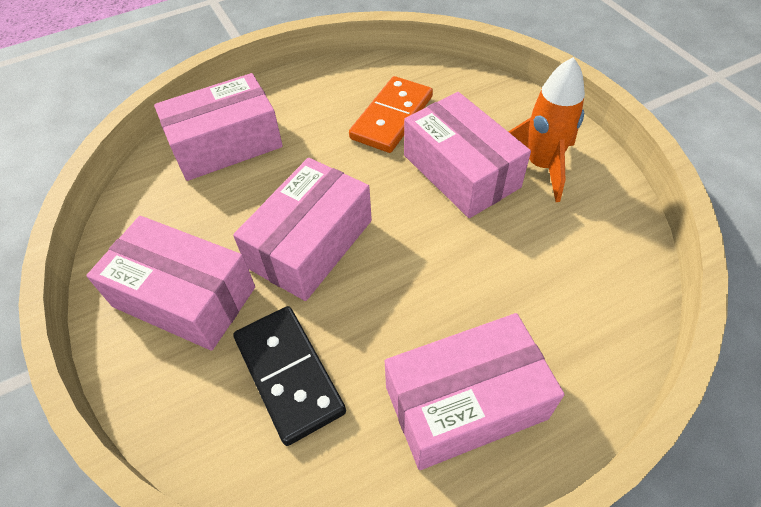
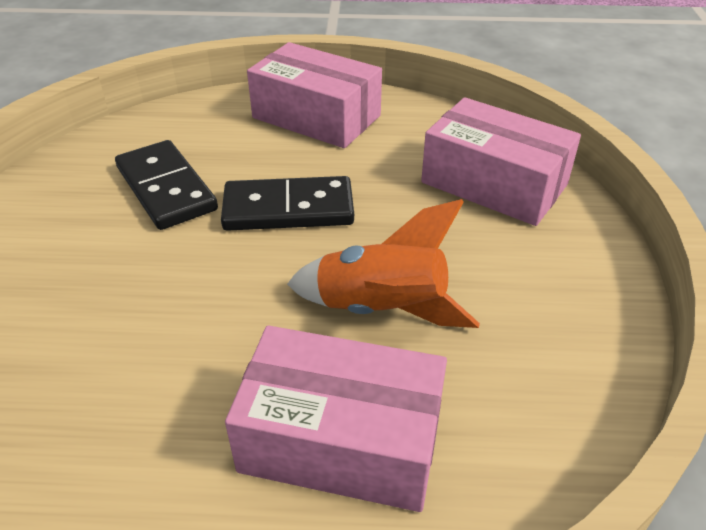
black domino: [233,306,346,446] = 1 -> [115,140,218,230] [221,176,354,231] = 2
orange domino: [349,76,433,153] = 1 -> none = 0
pink box: [86,216,255,351] [154,73,283,181] [233,158,372,301] [385,313,564,470] [404,92,531,218] = 5 -> [225,326,447,512] [247,42,382,148] [421,97,581,226] = 3

